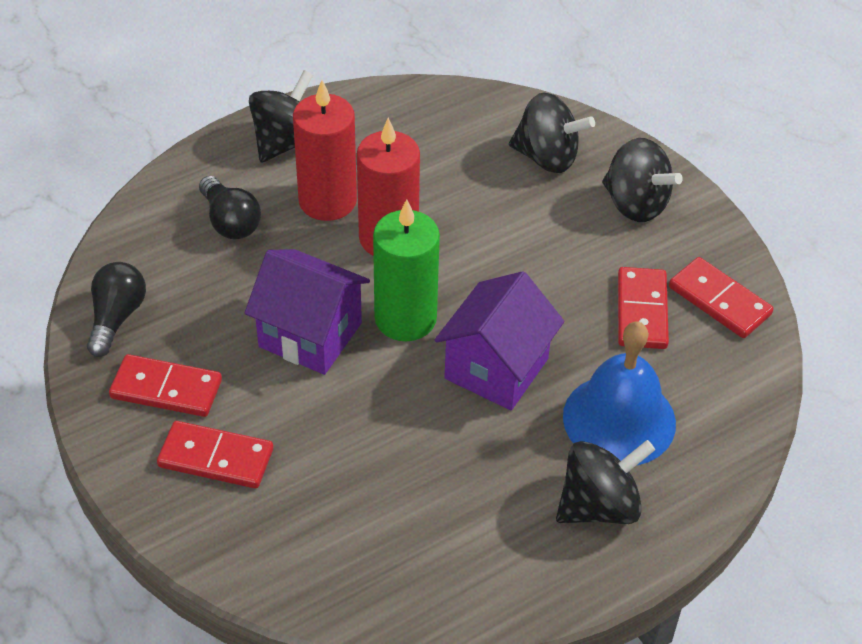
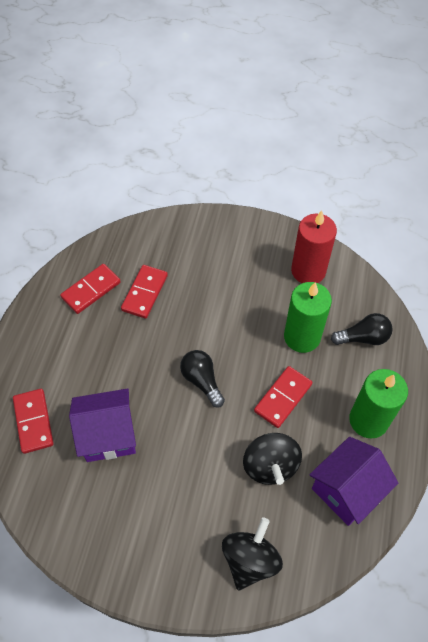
black spinning top: [249,70,313,163] [509,93,595,173] [556,440,655,524] [602,138,683,222] = 4 -> [222,517,283,590] [243,433,302,485] = 2
blue bell: [563,321,676,466] = 1 -> none = 0
green candle: [373,199,440,341] = 1 -> [284,282,332,353] [349,369,408,439] = 2
red candle: [293,80,357,221] [357,118,420,256] = 2 -> [291,211,337,283] = 1

